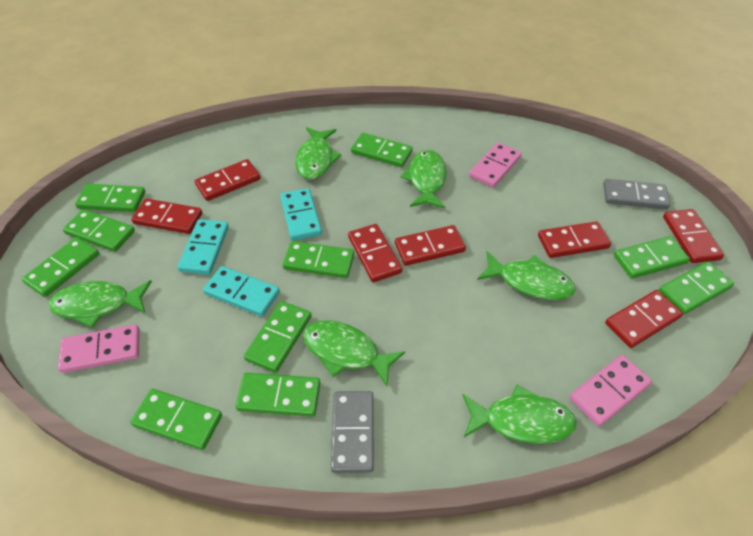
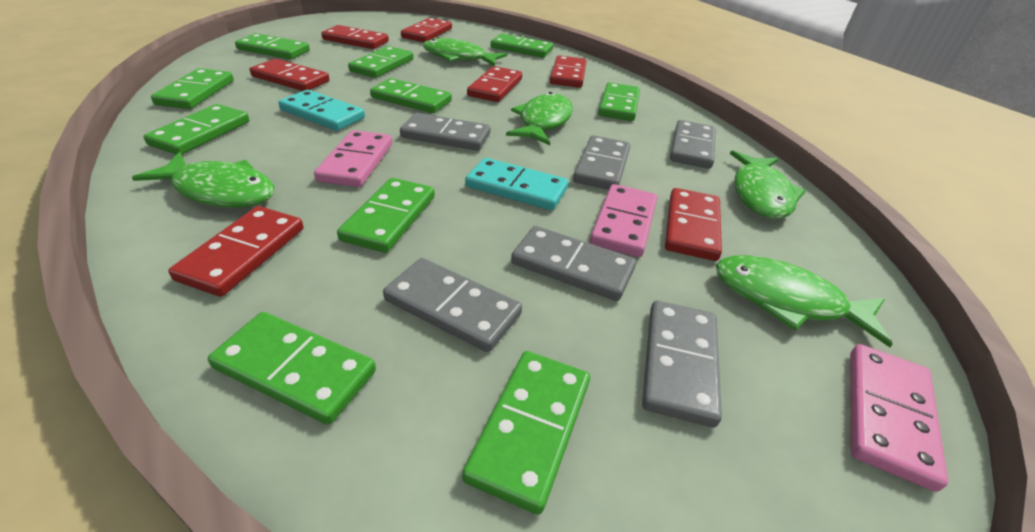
green fish: [49,280,152,328] [295,127,341,180] [303,320,405,387] [401,150,447,208] [463,384,576,444] [477,251,576,300] = 6 -> [132,152,274,208] [423,38,507,66] [506,92,573,145] [716,255,893,347] [730,151,806,219] = 5
grey domino: [331,391,374,473] [603,179,670,210] = 2 -> [383,258,522,352] [400,113,491,151] [511,226,636,301] [573,135,630,190] [642,300,722,427] [670,120,716,169] = 6
turquoise domino: [178,219,229,275] [203,266,280,316] [280,188,322,241] = 3 -> [278,90,365,131] [465,158,569,210] = 2

